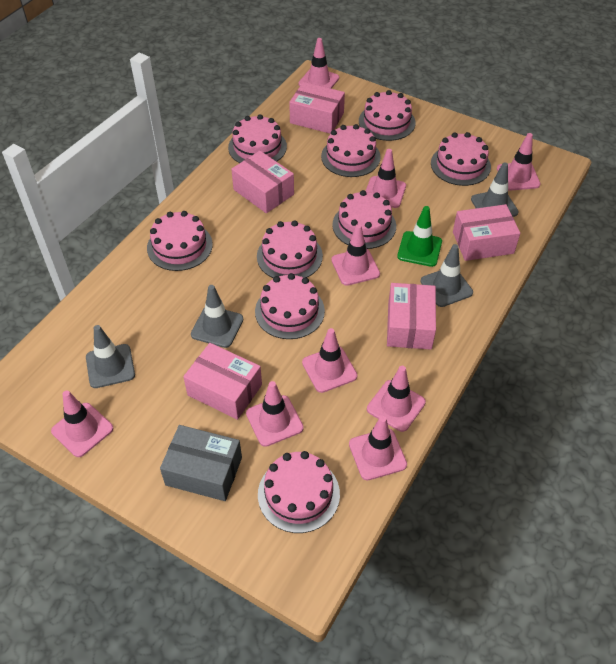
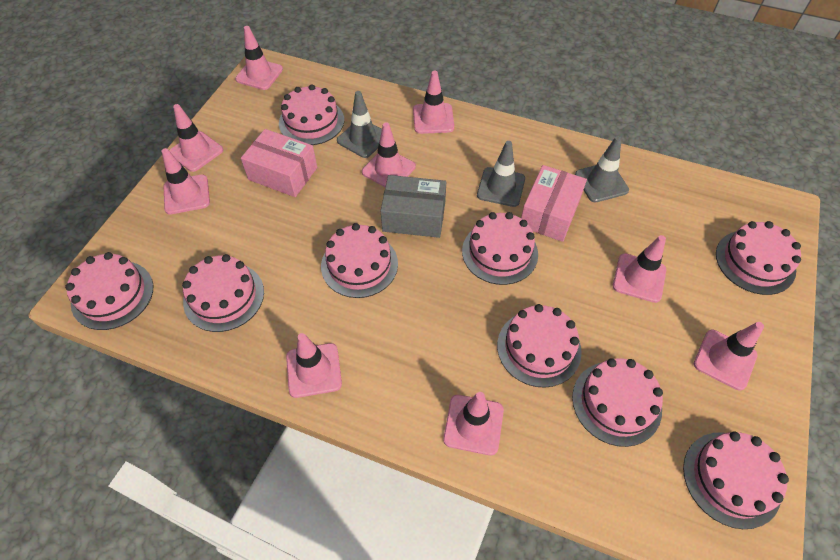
green traffic cone: [397,206,442,267] = 1 -> none = 0
grey traffic cone: [86,325,135,388] [191,285,243,348] [421,244,473,307] [471,162,519,217] = 4 -> [337,91,382,158] [477,141,525,207] [575,136,629,202] = 3
pink box: [183,343,262,420] [231,151,294,213] [289,82,345,134] [387,283,436,350] [453,204,520,261] = 5 -> [241,129,317,197] [521,165,587,242] = 2

